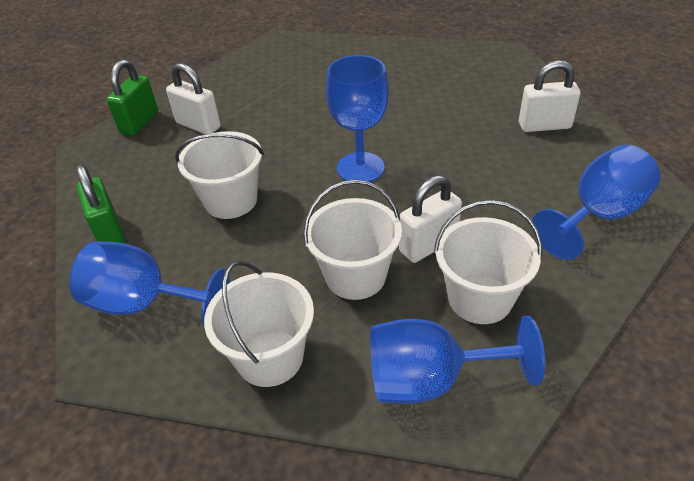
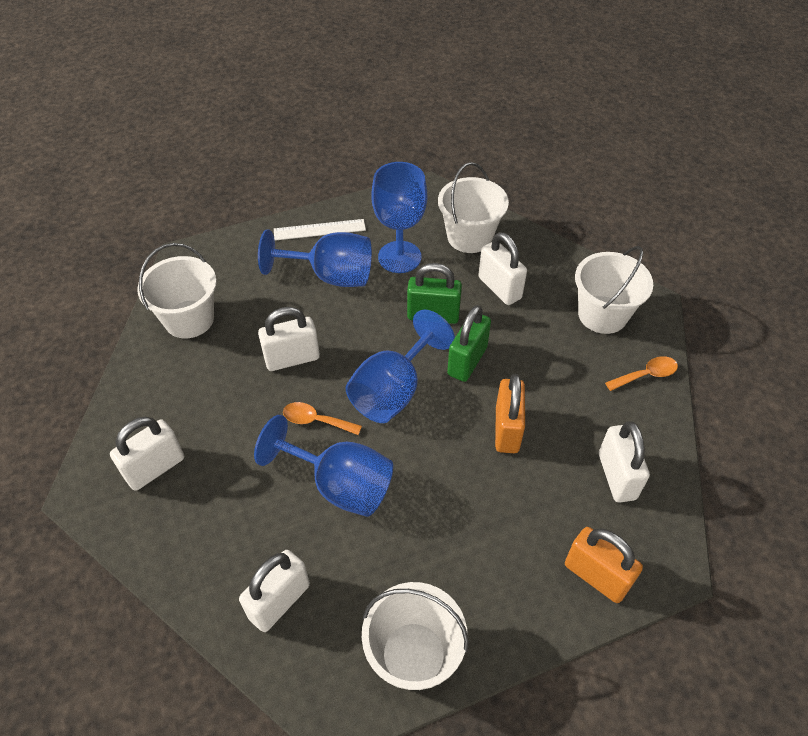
orange padlock: none = 0 -> [495,374,525,453] [565,527,643,603] = 2
orange spoon: none = 0 -> [283,402,362,435] [605,356,678,391] = 2
white padlock: [166,63,221,135] [399,175,462,263] [519,60,581,132] = 3 -> [110,417,184,491] [239,550,310,632] [258,307,320,371] [478,232,527,305] [599,421,650,503] = 5
white ruler: none = 0 -> [274,219,366,241] = 1

